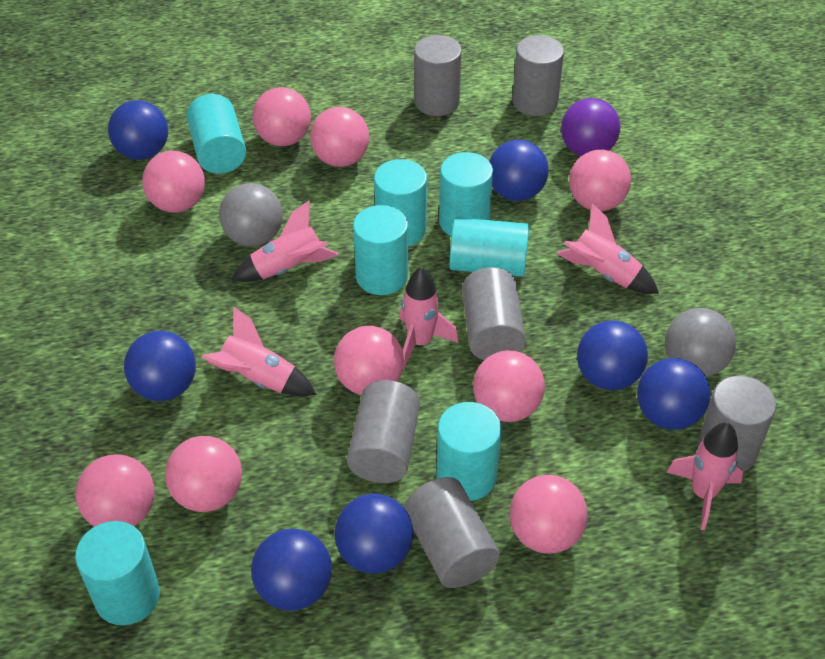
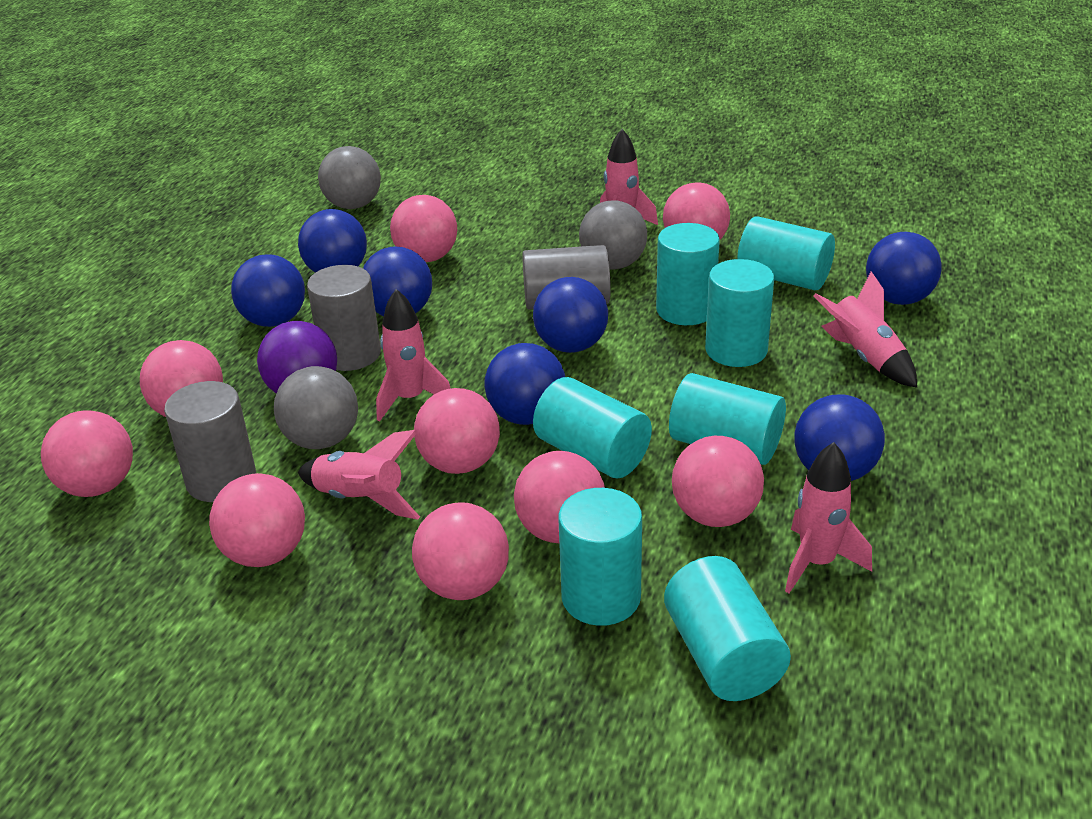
grey ball: [219,183,283,247] [665,308,736,377] = 2 -> [274,366,358,449] [318,146,381,209] [579,200,647,269] = 3
grey cylinder: [347,380,420,483] [404,477,500,588] [414,35,462,116] [462,267,526,360] [512,35,564,116] [697,376,776,472] = 6 -> [164,381,256,502] [307,265,381,371] [522,245,611,309] = 3

